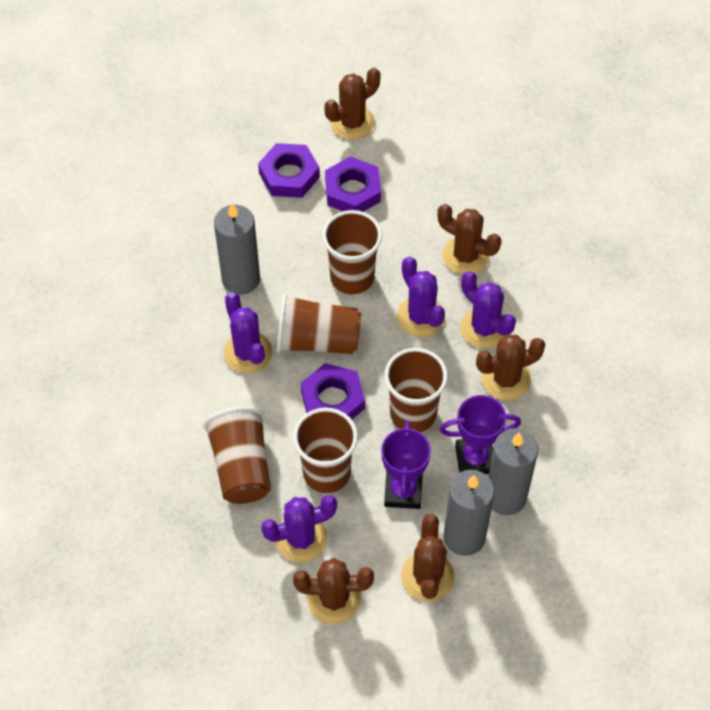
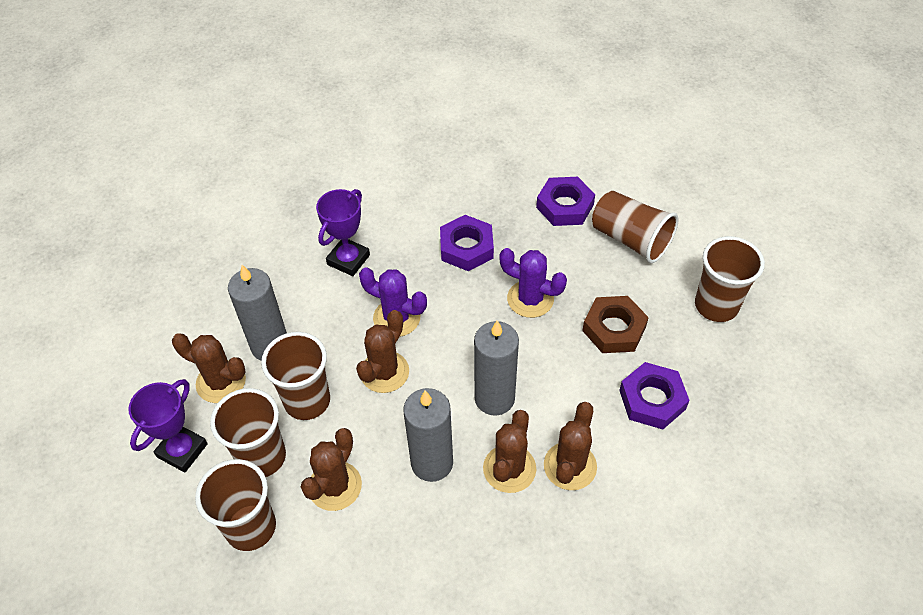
brown nut: none = 0 -> [582,296,649,353] = 1
purple cactus: [223,292,273,374] [261,495,337,563] [397,257,446,337] [460,271,516,349] = 4 -> [359,268,427,337] [499,248,567,318] = 2

